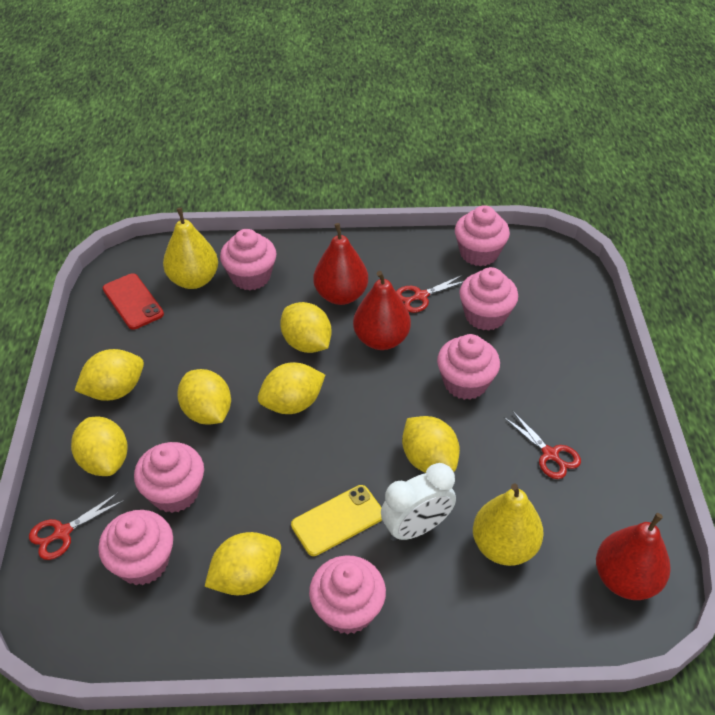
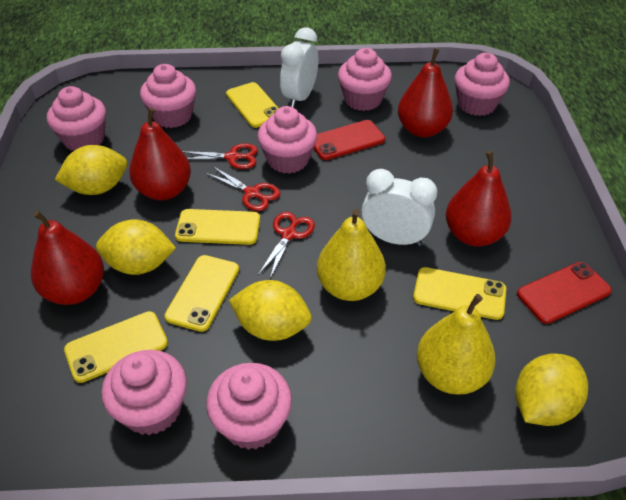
red pear: [313,223,368,305] [353,271,411,350] [596,513,671,600] = 3 -> [31,210,104,305] [129,108,191,200] [398,48,453,137] [446,151,512,247] = 4
red phone: [103,273,164,330] = 1 -> [313,120,385,160] [517,262,612,324] = 2
white clock: [381,463,456,541] = 1 -> [280,27,318,108] [362,169,437,246] = 2
yellow lemon: [71,416,128,476] [74,349,144,401] [177,369,231,425] [204,532,281,596] [258,362,325,414] [280,302,332,353] [402,416,460,473] = 7 -> [55,145,127,195] [96,219,176,275] [229,280,312,341] [515,353,588,426] = 4
yellow phone: [291,485,382,556] = 1 -> [64,311,168,383] [164,255,239,332] [175,209,260,245] [226,82,279,128] [413,267,506,320] = 5

